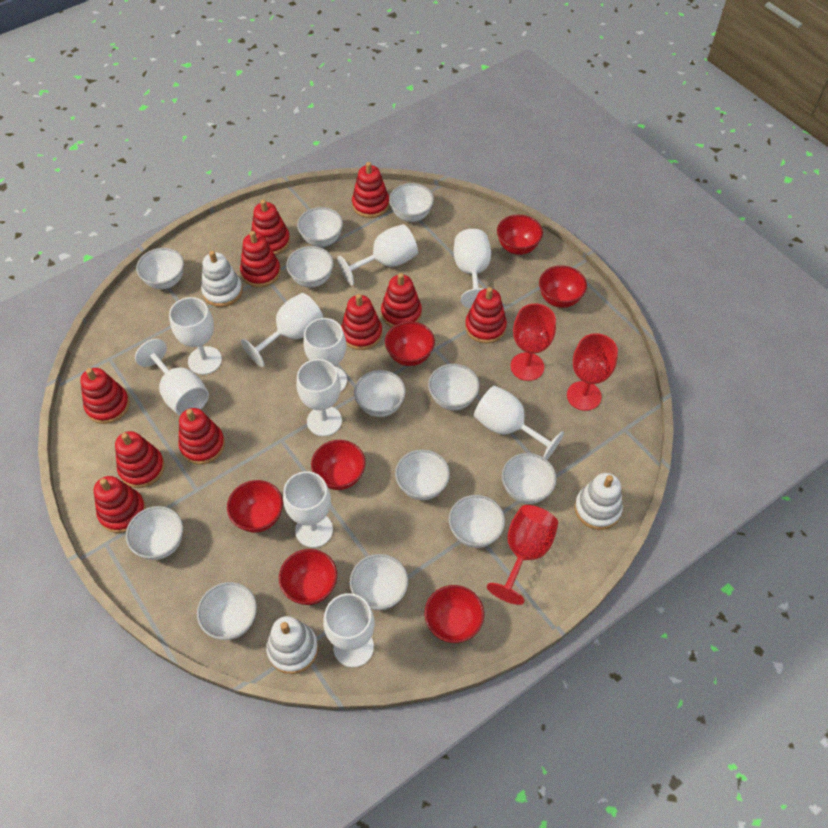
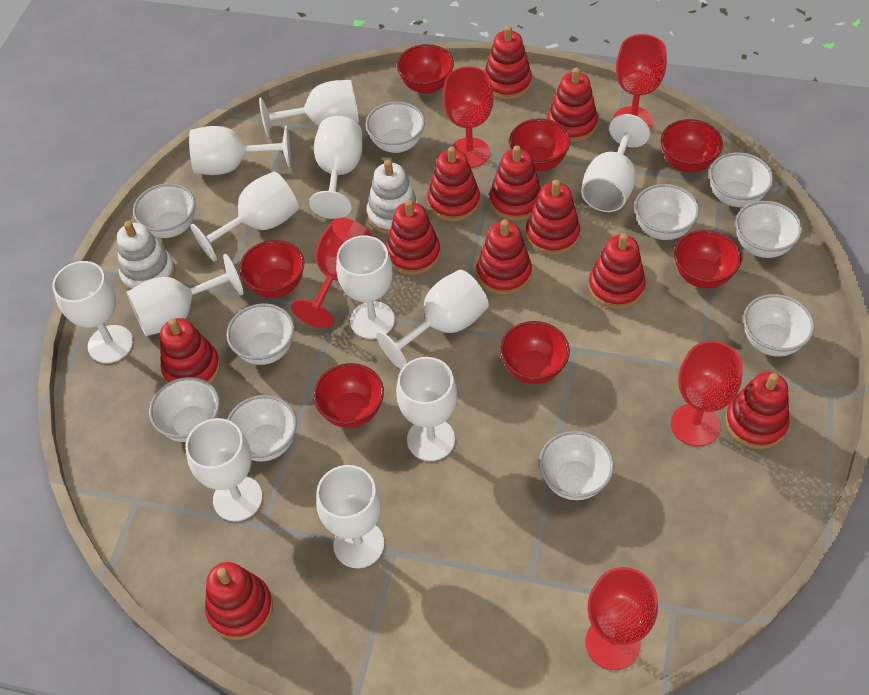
red goblet: [487,505,558,605] [510,304,556,381] [567,333,618,411] = 3 -> [291,218,373,328] [443,67,493,168] [585,567,658,670] [613,34,667,129] [671,341,743,446] = 5
red stacking toy: [80,368,130,424] [94,476,146,533] [115,431,165,488] [178,408,225,465] [240,231,281,287] [251,200,290,255] [341,294,382,350] [352,162,390,218] [381,273,422,327] [465,287,507,343] = 10 -> [160,318,220,384] [205,562,273,640] [386,200,440,275] [427,146,480,221] [477,219,532,295] [484,26,532,100] [489,145,541,221] [526,180,580,255] [547,68,598,142] [588,233,646,309] [725,372,790,449] = 11
white bowl: [126,506,183,560] [136,248,184,289] [197,582,257,640] [286,246,334,288] [297,207,343,247] [350,554,408,610] [354,370,406,417] [389,183,434,222] [395,449,450,500] [428,364,480,410] [449,495,505,548] [502,453,557,504] = 12 -> [133,183,195,238] [149,377,220,442] [226,303,294,365] [227,395,297,462] [366,101,425,153] [539,431,614,500] [634,184,699,240] [709,152,773,207] [735,201,802,258] [743,294,814,356] = 10
white goblet: [135,339,209,416] [169,297,222,375] [241,293,323,367] [283,471,333,548] [296,359,342,436] [303,318,347,392] [323,593,375,667] [337,224,418,286] [454,229,491,309] [474,386,564,460] = 10 -> [52,261,133,363] [126,254,244,336] [185,418,263,521] [189,126,291,175] [190,172,299,262] [259,80,359,138] [309,116,363,219] [316,465,384,568] [336,236,395,339] [376,270,489,369] [396,357,457,461] [581,114,650,212] = 12
white stacking toy: [201,251,243,307] [266,616,318,674] [574,473,623,530] = 3 -> [117,221,175,290] [367,160,419,234] = 2

